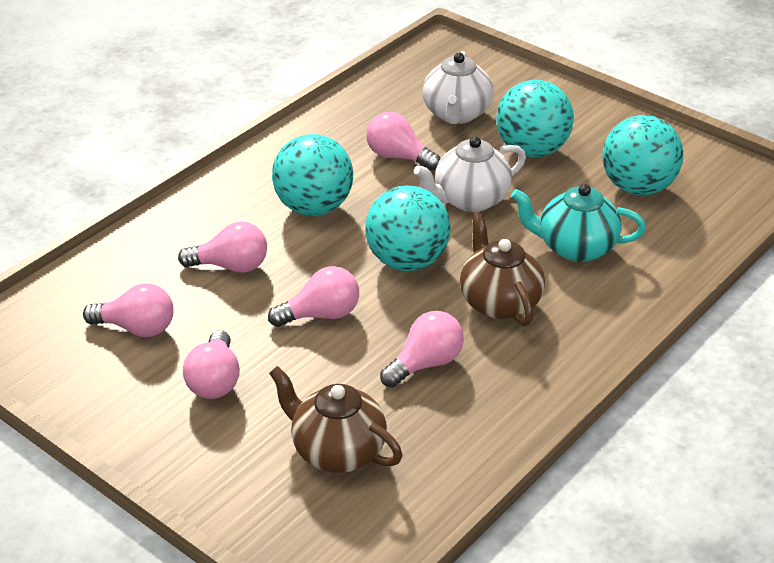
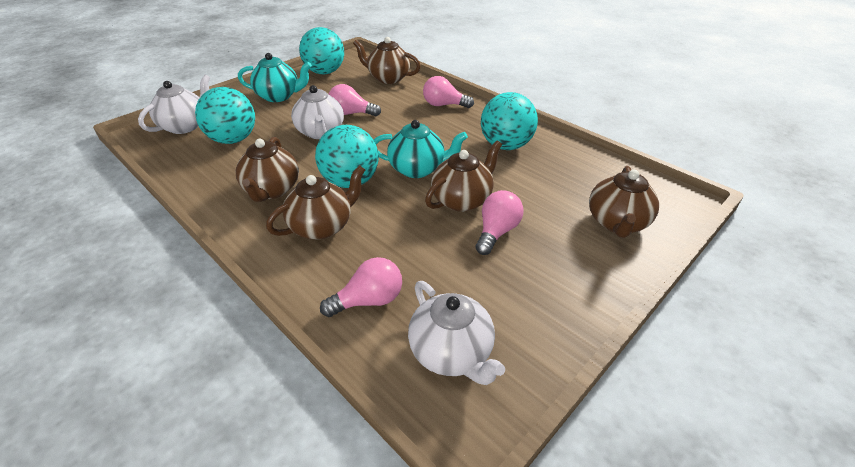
brown teapot: [269,366,403,473] [460,212,545,326] = 2 -> [236,137,299,202] [266,165,365,240] [353,37,421,84] [425,140,502,212] [589,166,659,238] = 5
pink light bulb: [83,283,174,337] [178,222,267,273] [183,330,240,399] [268,266,359,327] [366,112,440,171] [380,311,464,388] = 6 -> [320,257,402,317] [329,84,381,116] [423,76,474,108] [475,190,523,255] = 4
turquoise teapot: [511,184,646,262] = 1 -> [238,53,312,102] [374,120,468,178] = 2
white teapot: [414,136,526,212] [422,51,493,124] = 2 -> [138,75,210,134] [291,85,344,139] [408,281,505,385] = 3

